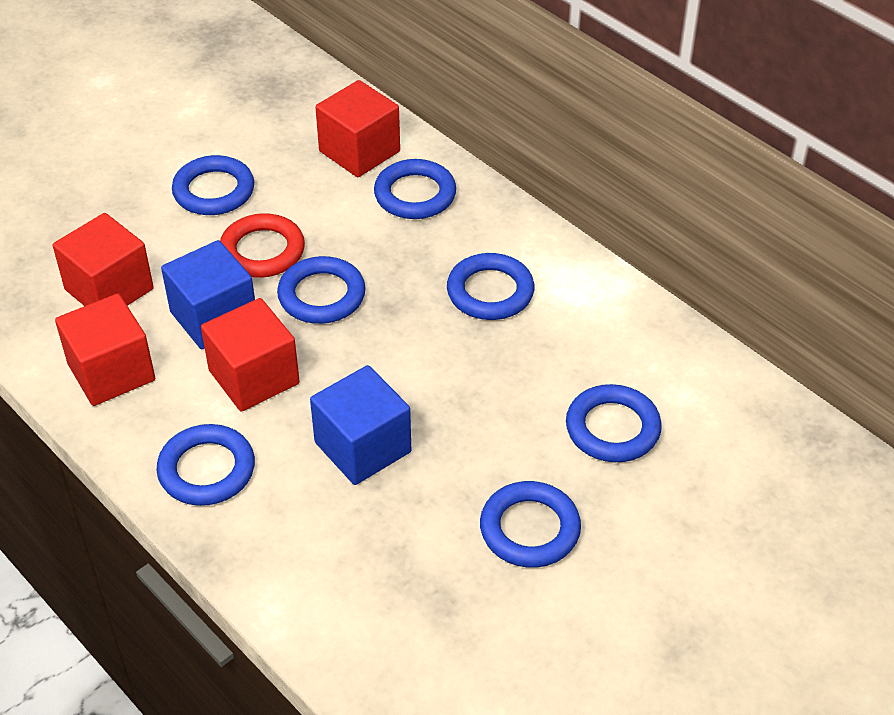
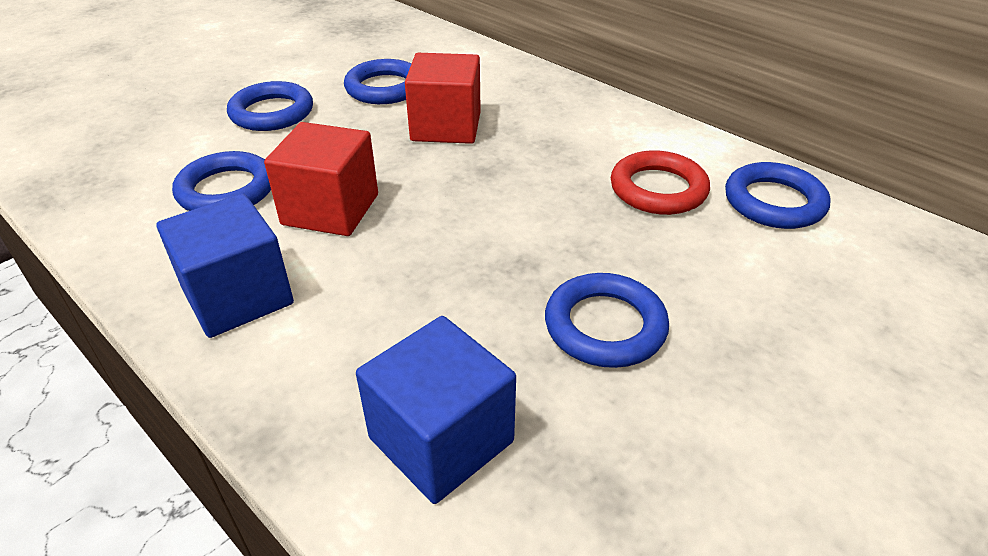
blue ring: [156,424,255,506] [172,155,254,215] [277,256,366,324] [374,159,456,219] [447,253,534,320] [480,481,581,568] [566,384,662,462] = 7 -> [172,151,271,211] [227,81,313,131] [344,59,411,104] [545,273,669,368] [725,162,831,229] = 5
red cube: [53,213,154,306] [55,293,155,406] [201,298,300,412] [315,80,400,177] = 4 -> [264,122,378,236] [405,53,481,144] = 2

